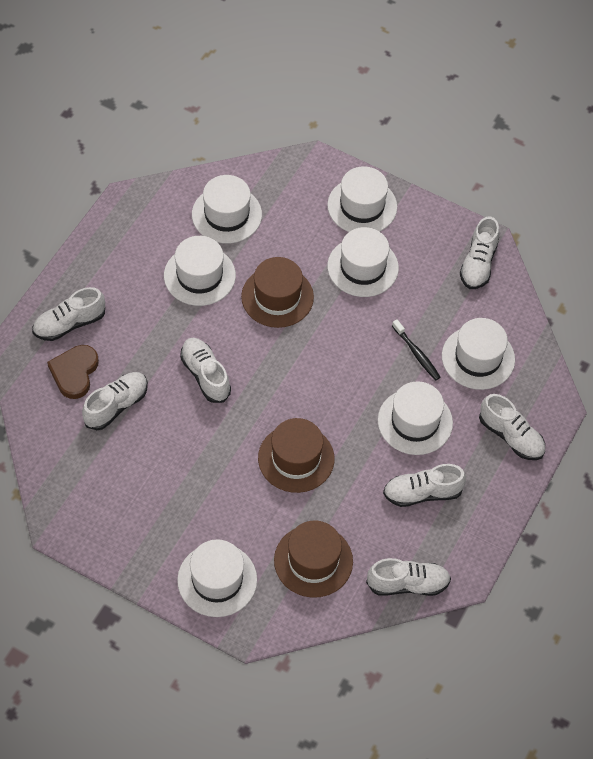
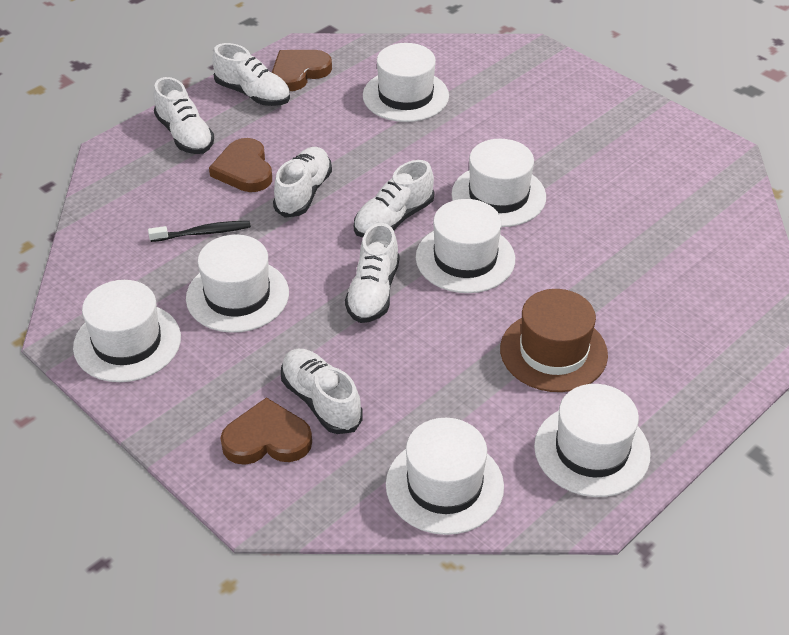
brown hat: [241,257,314,328] [258,418,334,493] [274,520,353,598] = 3 -> [500,289,608,392] = 1
brown heart: [47,345,99,399] = 1 -> [209,138,272,192] [221,397,312,465] [272,50,332,91] = 3
white shoe: [32,287,105,341] [82,372,148,430] [180,338,231,403] [366,558,451,596] [383,464,466,507] [460,216,500,289] [479,394,545,460] = 7 -> [154,77,214,154] [213,43,290,106] [273,147,332,218] [281,349,363,434] [345,223,400,323] [354,160,434,238] = 6

